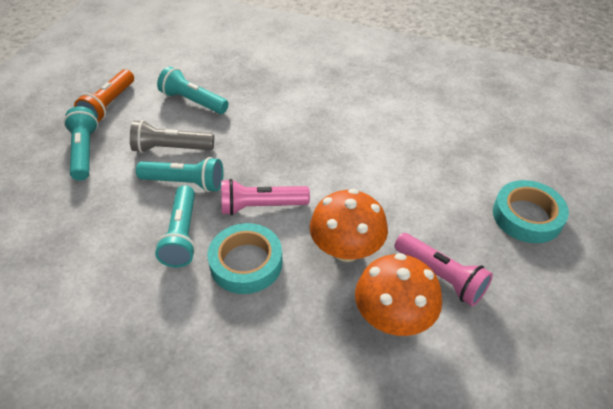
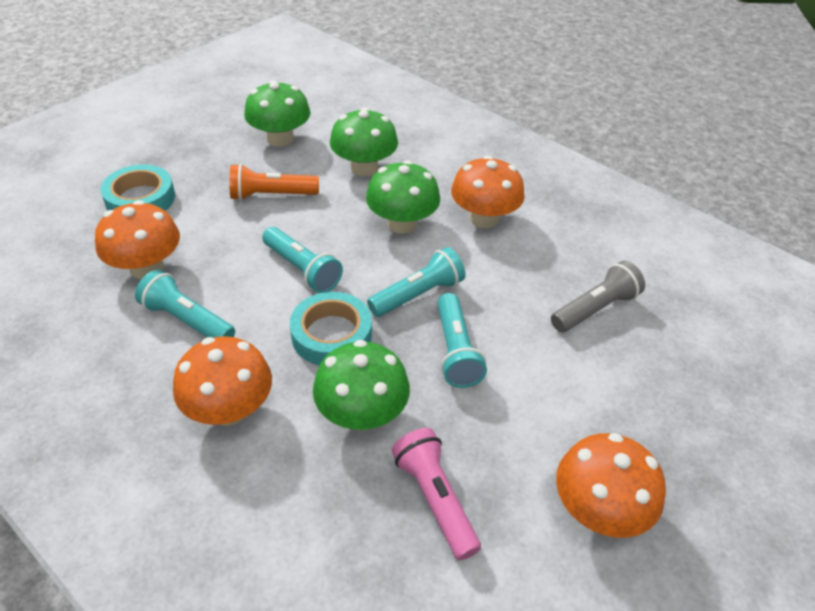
green mushroom: none = 0 -> [244,80,310,147] [313,340,410,430] [330,108,398,176] [366,160,440,234] = 4
orange mushroom: [310,189,388,262] [355,253,442,336] = 2 -> [95,200,180,279] [173,336,272,426] [451,155,525,228] [556,433,666,538] = 4
pink flashlight: [221,179,310,215] [394,233,493,306] = 2 -> [392,428,481,560] = 1

